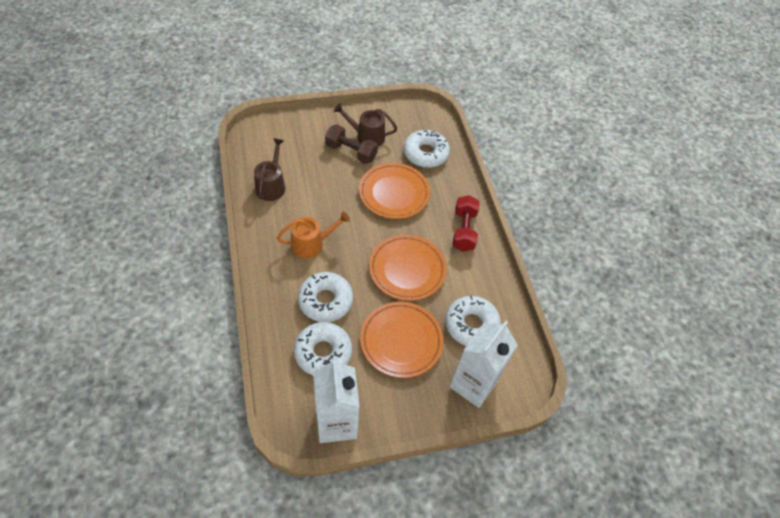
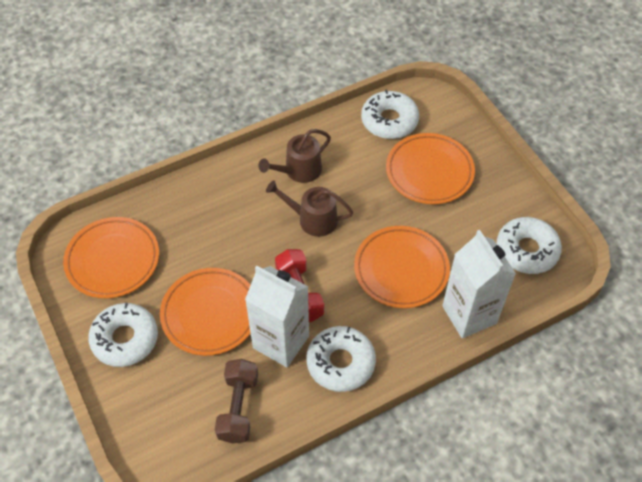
orange plate: [359,163,430,219] [360,302,444,378] [369,235,447,301] = 3 -> [63,217,159,298] [160,268,251,356] [354,226,450,308] [386,133,475,204] = 4
orange watering can: [277,212,350,258] = 1 -> none = 0

